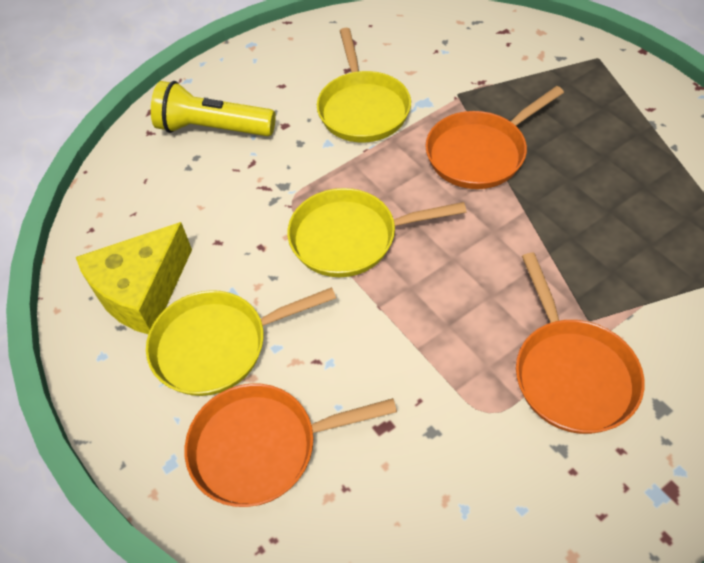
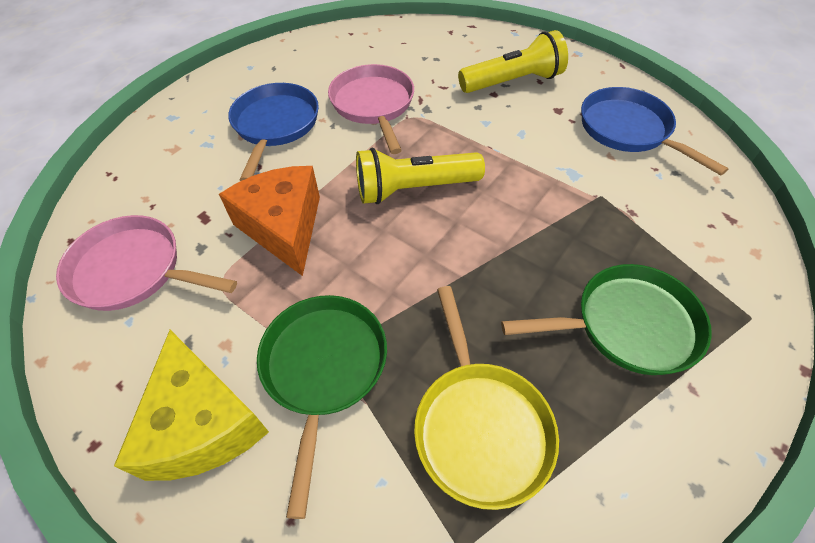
blue pan: none = 0 -> [228,83,319,181] [581,87,729,175] = 2
green pan: none = 0 -> [257,295,387,519] [501,264,712,375] = 2
orange cheese: none = 0 -> [219,166,320,276] = 1
orange pan: [185,384,397,507] [425,86,564,189] [516,253,645,434] = 3 -> none = 0
pink pan: none = 0 -> [56,215,237,311] [328,64,414,154] = 2
yellow flashlight: [151,81,276,136] = 1 -> [356,148,485,204] [458,30,568,93] = 2
yellow pan: [146,287,336,396] [287,188,466,277] [317,28,411,143] = 3 -> [414,286,559,510] = 1

